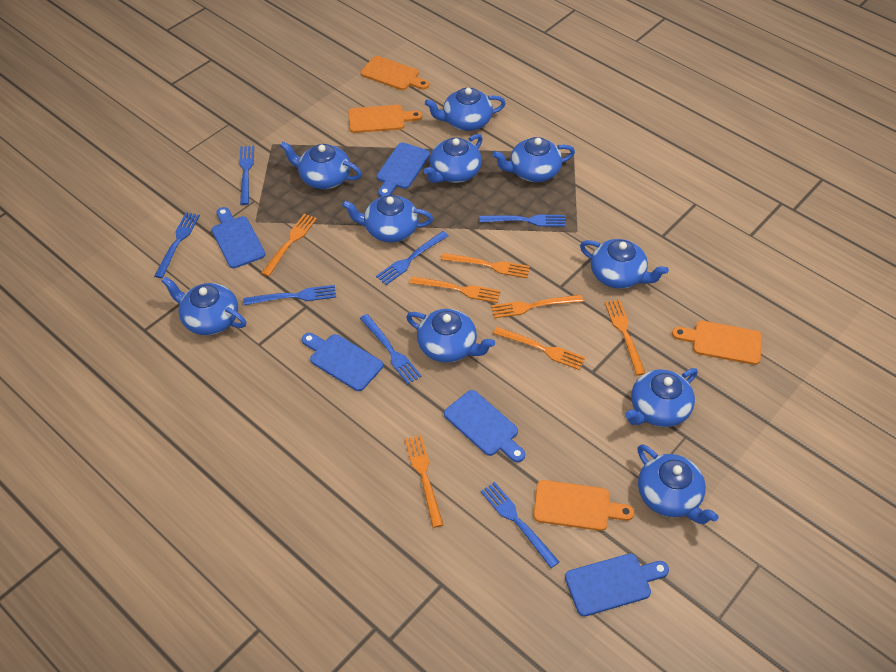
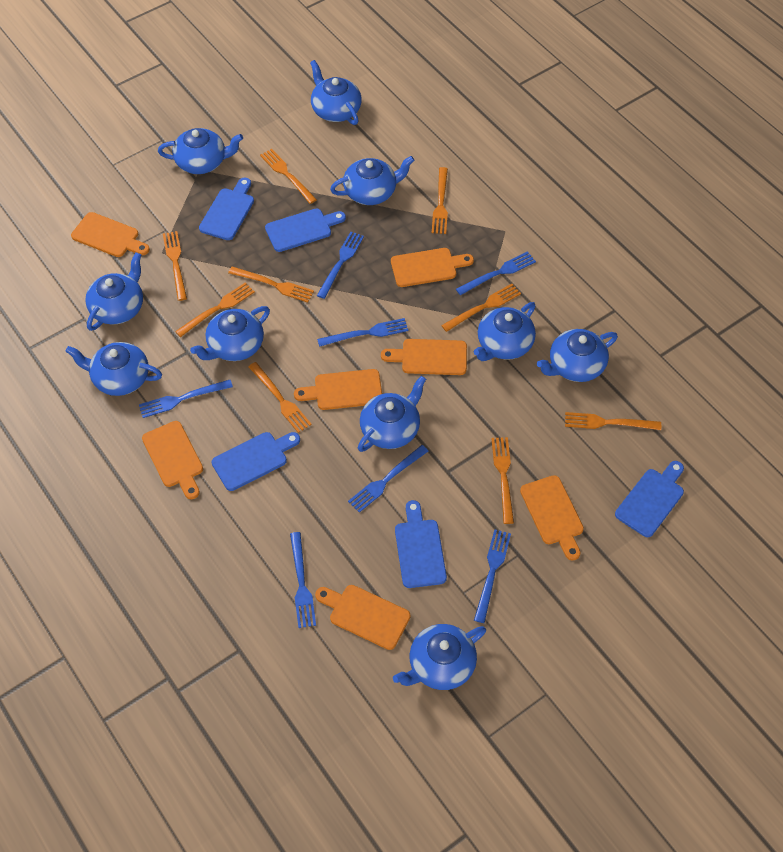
orange cutting board: [348,105,422,133] [361,56,429,90] [533,480,634,531] [672,321,762,365] = 4 -> [71,212,150,257] [142,421,203,499] [294,369,382,410] [315,585,411,650] [381,339,467,375] [391,248,474,287] [520,475,584,561] = 7
orange fork: [261,214,317,277] [405,435,443,528] [410,276,501,303] [441,253,530,278] [491,295,583,318] [493,327,585,370] [605,299,645,376] = 7 -> [163,231,187,301] [175,282,255,337] [228,266,314,302] [248,362,312,433] [260,149,317,204] [432,167,448,234] [441,284,521,332] [491,437,514,524] [565,412,661,430] = 9

